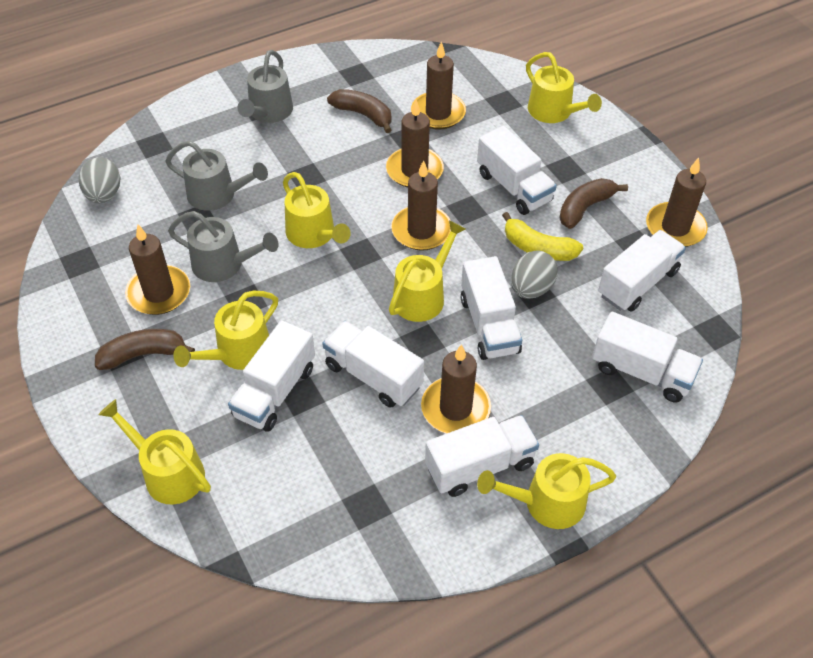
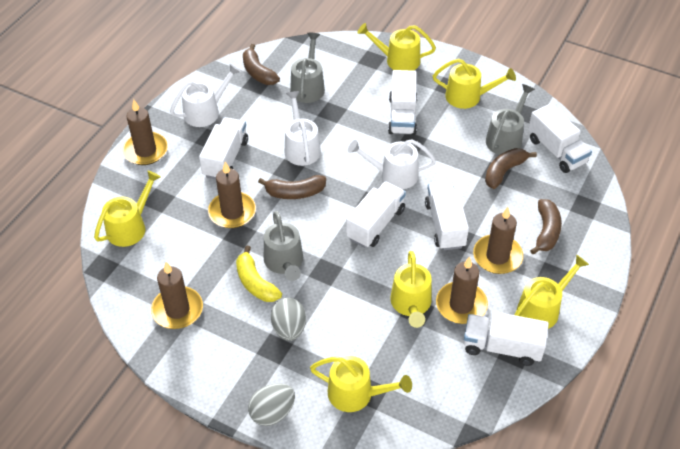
brown banana: [95,329,195,370] [327,89,392,133] [559,178,628,229] = 3 -> [243,44,280,85] [258,175,326,199] [485,148,537,189] [530,199,562,254] = 4
brown candle: [125,225,190,315] [386,100,444,188] [391,160,451,251] [411,42,466,129] [421,344,491,434] [646,158,708,247] = 6 -> [122,99,168,165] [151,262,203,329] [208,162,256,228] [436,256,488,324] [473,207,523,274] = 5
white truck: [228,320,315,432] [322,321,424,408] [425,415,539,497] [461,256,522,360] [477,126,557,215] [592,312,703,402] [598,230,686,312] = 7 -> [199,117,248,179] [346,181,406,248] [388,70,417,135] [425,182,469,250] [464,312,549,366] [528,104,592,173] = 6
white watering can: none = 0 -> [170,64,241,127] [285,91,321,166] [348,139,436,189] = 3

